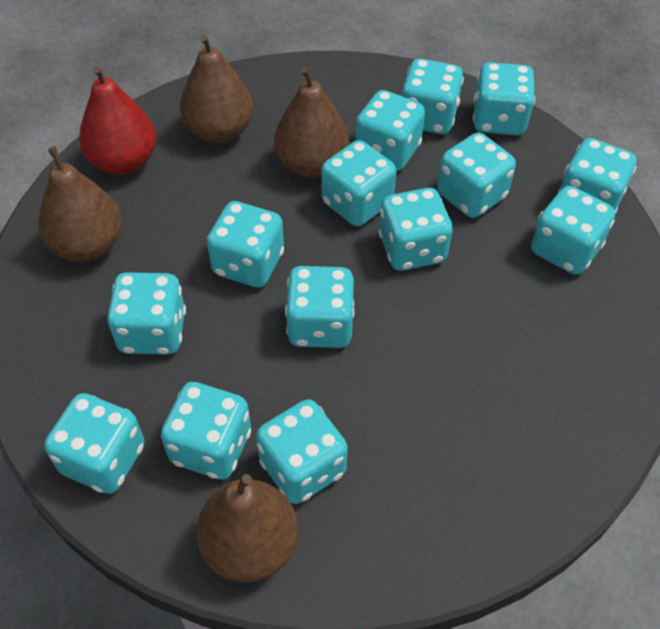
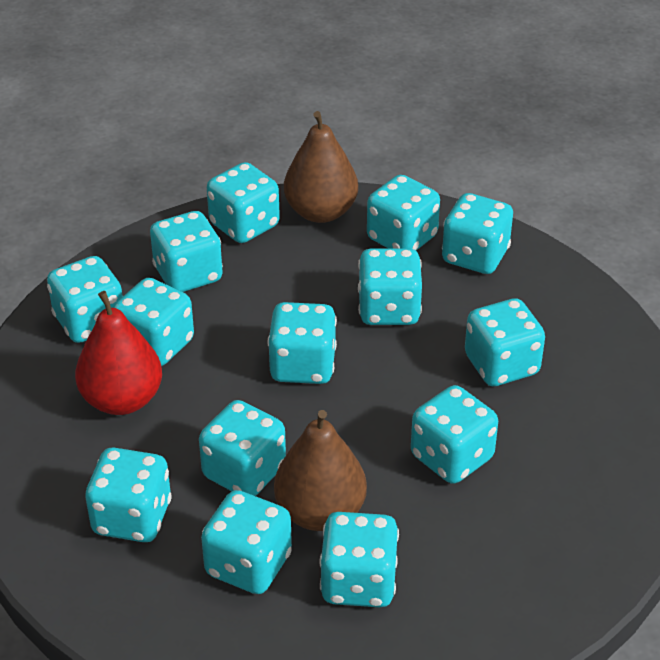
brown pear: [38,146,122,262] [180,35,253,143] [196,474,298,582] [274,67,349,178] = 4 -> [274,410,367,531] [284,111,358,223] = 2

